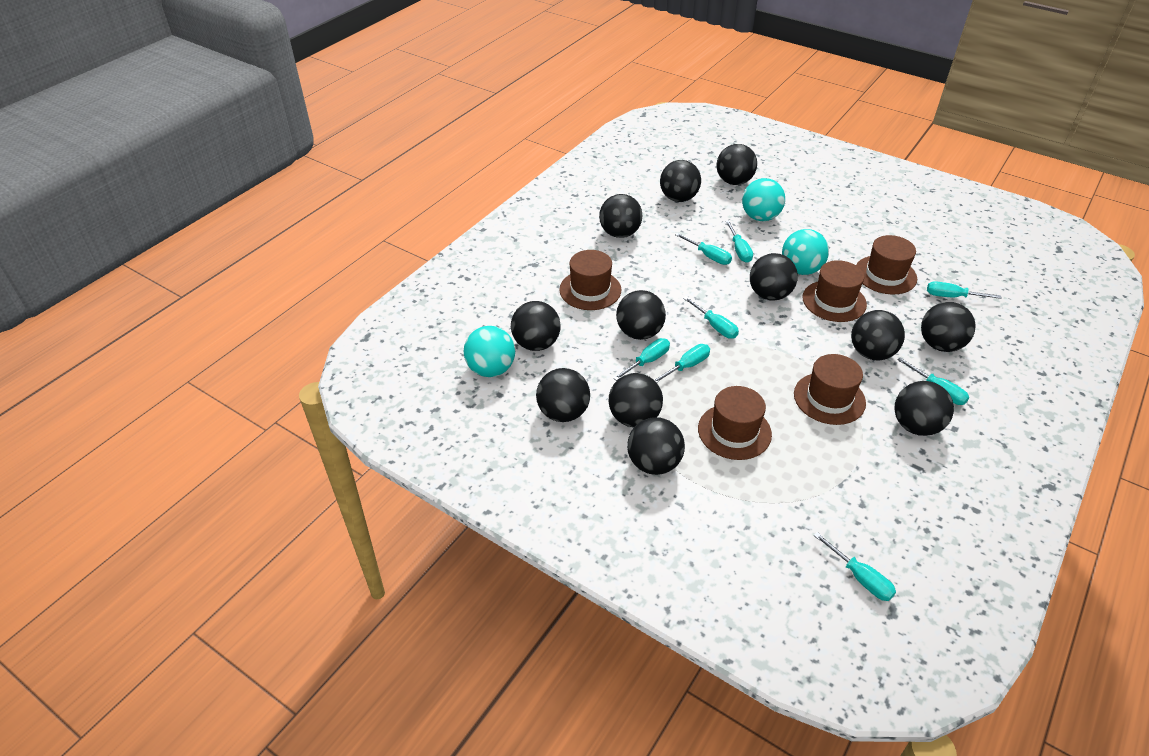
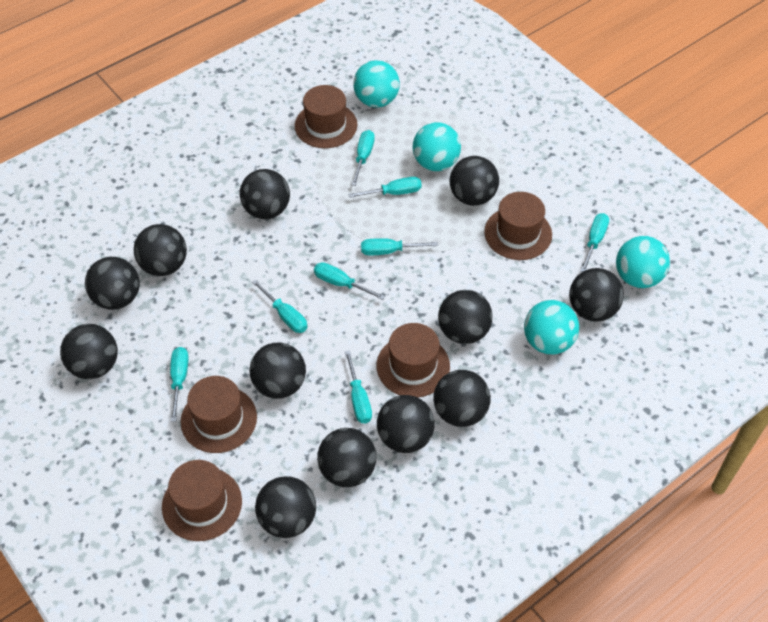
turquoise ball: [464,326,515,377] [742,178,785,221] [782,229,829,275] = 3 -> [353,60,400,108] [413,122,461,171] [524,300,579,354] [616,236,670,288] = 4

